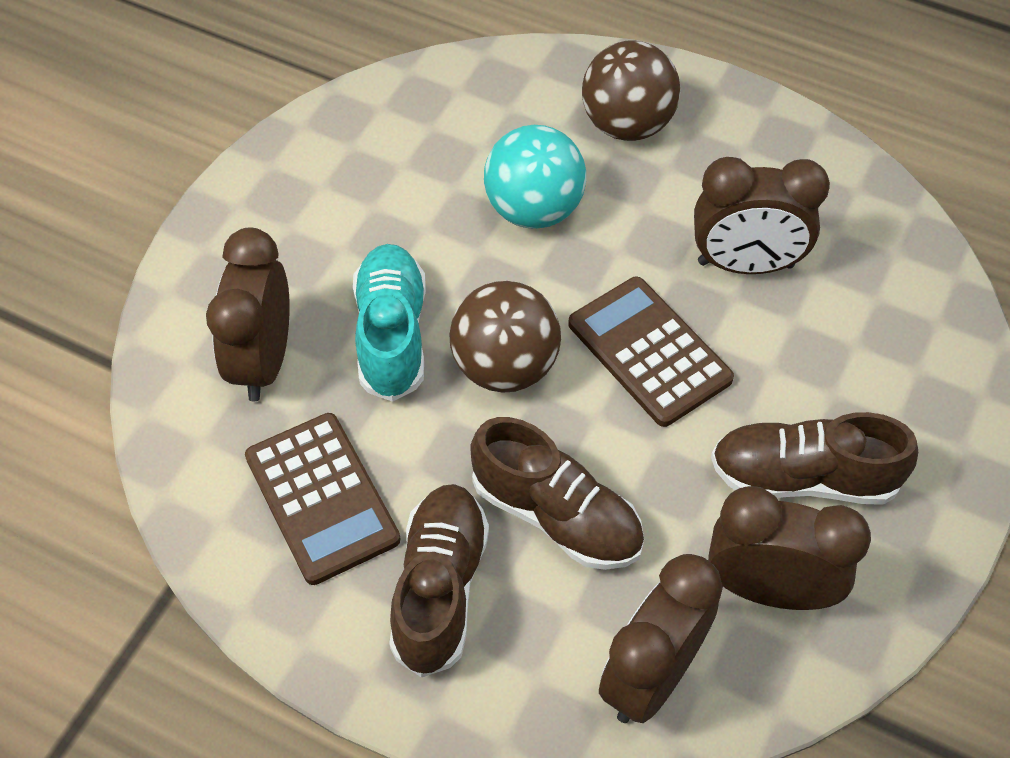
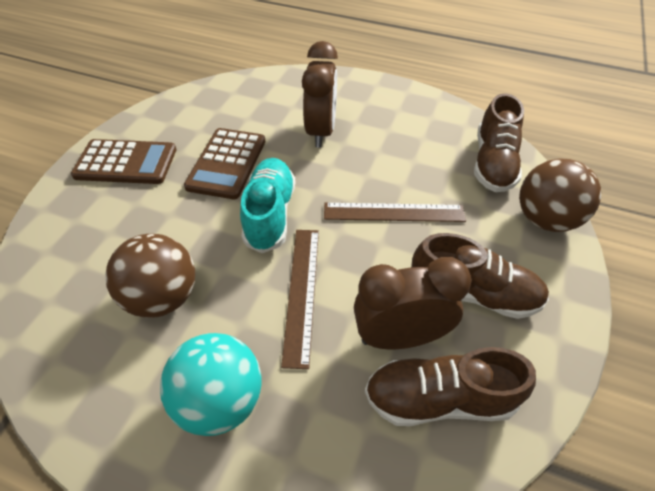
brown clock: [206,228,290,401] [599,554,723,723] [694,157,830,274] [708,486,871,610] = 4 -> [302,41,338,147] [354,257,472,349] = 2
brown ruler: none = 0 -> [281,230,319,369] [324,203,466,222] = 2

